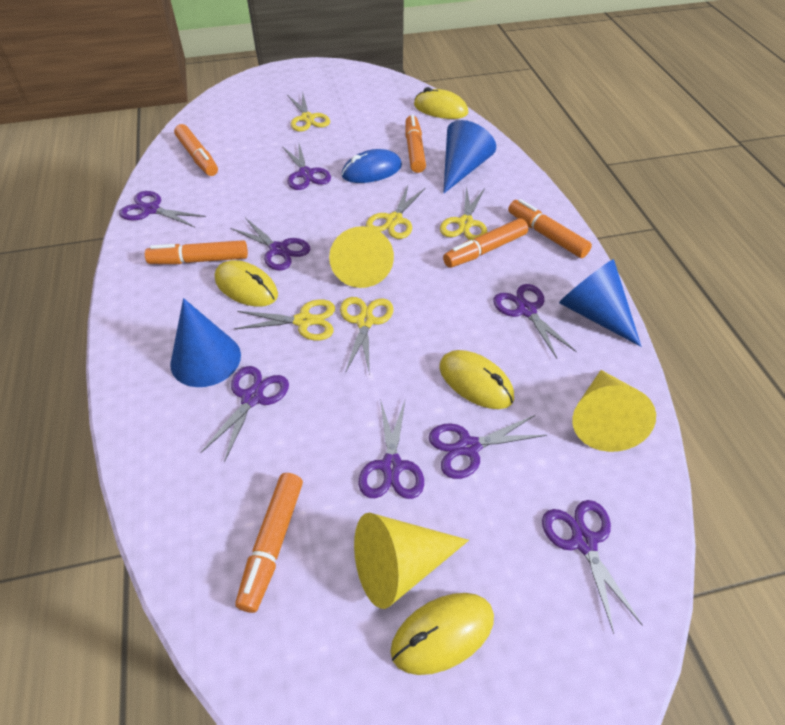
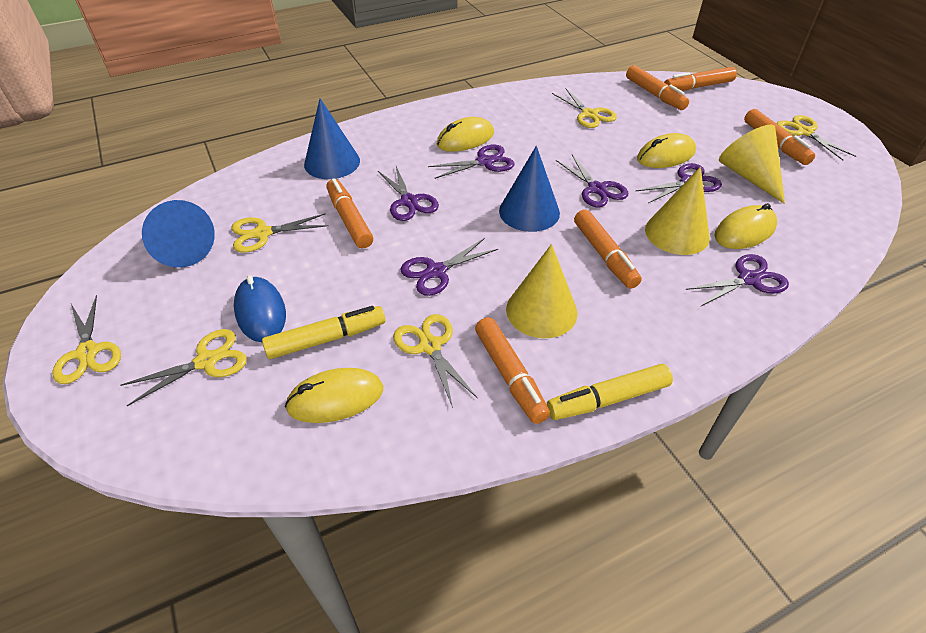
purple scissors: [119,191,206,227] [200,366,289,462] [230,218,310,270] [282,144,331,190] [359,398,424,499] [429,415,547,479] [493,284,577,358] [542,500,642,634] = 8 -> [378,166,439,221] [401,238,498,296] [428,145,514,179] [556,155,628,207] [636,163,722,203] [686,254,789,307] = 6
yellow marker: none = 0 -> [262,306,386,359] [547,364,673,420] = 2
yellow scissors: [234,299,335,341] [287,92,330,132] [340,297,394,375] [366,186,425,239] [440,186,487,240] = 5 -> [53,295,121,384] [120,329,247,406] [232,213,329,253] [393,314,478,408] [552,88,617,128] [776,115,856,160] = 6

